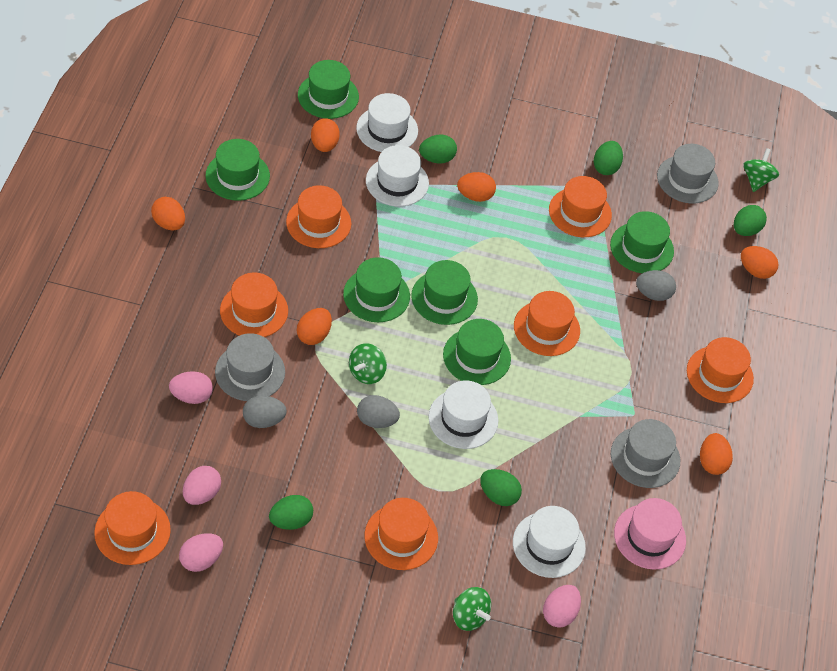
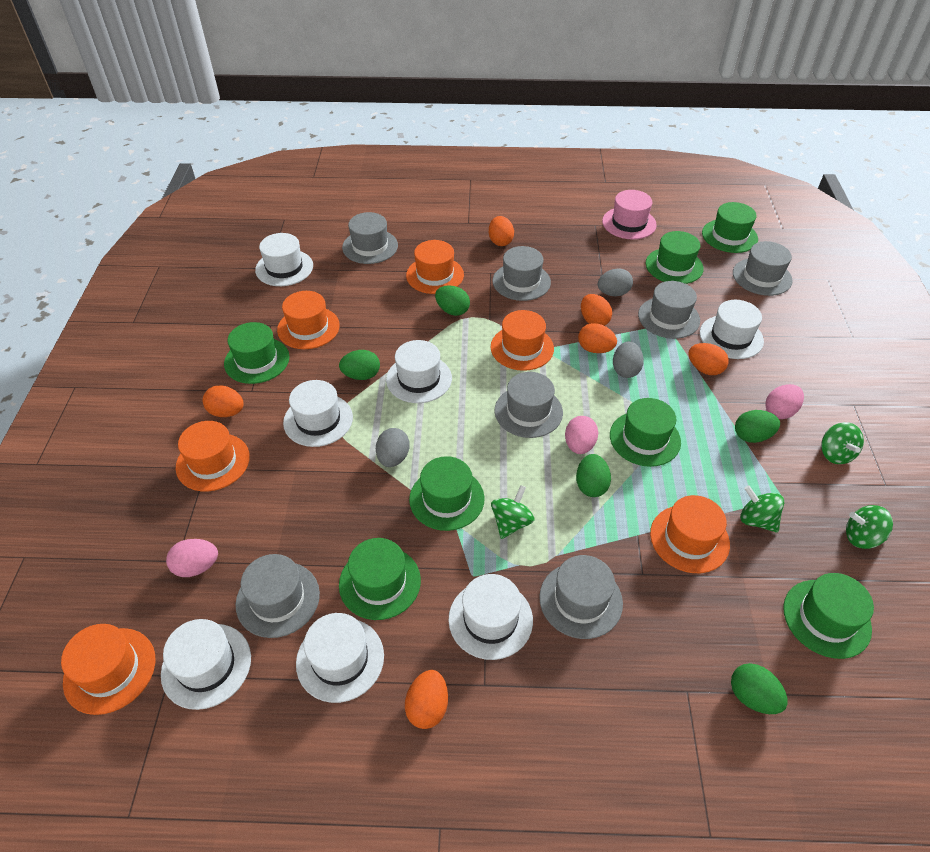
green hat: [205,139,270,201] [298,60,359,119] [343,257,410,322] [411,260,478,325] [443,319,511,385] [610,211,674,273] = 6 -> [224,322,290,384] [339,538,421,620] [409,456,485,531] [610,398,681,467] [646,231,704,284] [702,202,758,253] [783,573,874,659] = 7
green spinning top: [349,343,387,384] [453,587,491,631] [743,148,779,192] = 3 -> [491,485,535,539] [740,485,784,533] [821,422,864,464] [846,505,893,549] = 4
grey hat: [215,333,285,401] [611,419,680,488] [657,144,719,204] = 3 -> [236,554,320,638] [342,212,398,264] [492,246,551,301] [495,372,563,438] [539,555,623,639] [638,281,700,339] [733,241,793,296] = 7
orange hat: [94,491,171,565] [220,273,288,337] [286,185,351,248] [365,498,438,570] [514,291,580,356] [549,176,612,237] [687,337,754,403] = 7 -> [61,624,155,715] [176,421,250,492] [277,291,340,349] [406,240,464,294] [490,310,554,371] [650,495,730,573] = 6
pink egg: [169,371,213,404] [179,533,223,572] [183,466,221,505] [543,585,581,628] = 4 -> [166,539,218,577] [565,416,598,454] [765,384,804,419] = 3
white hat: [356,93,418,152] [366,145,429,207] [429,380,498,449] [513,506,586,578] = 4 -> [161,619,251,710] [255,233,313,286] [283,380,353,447] [296,613,384,703] [386,340,452,403] [448,574,533,660] [700,300,764,359] = 7

